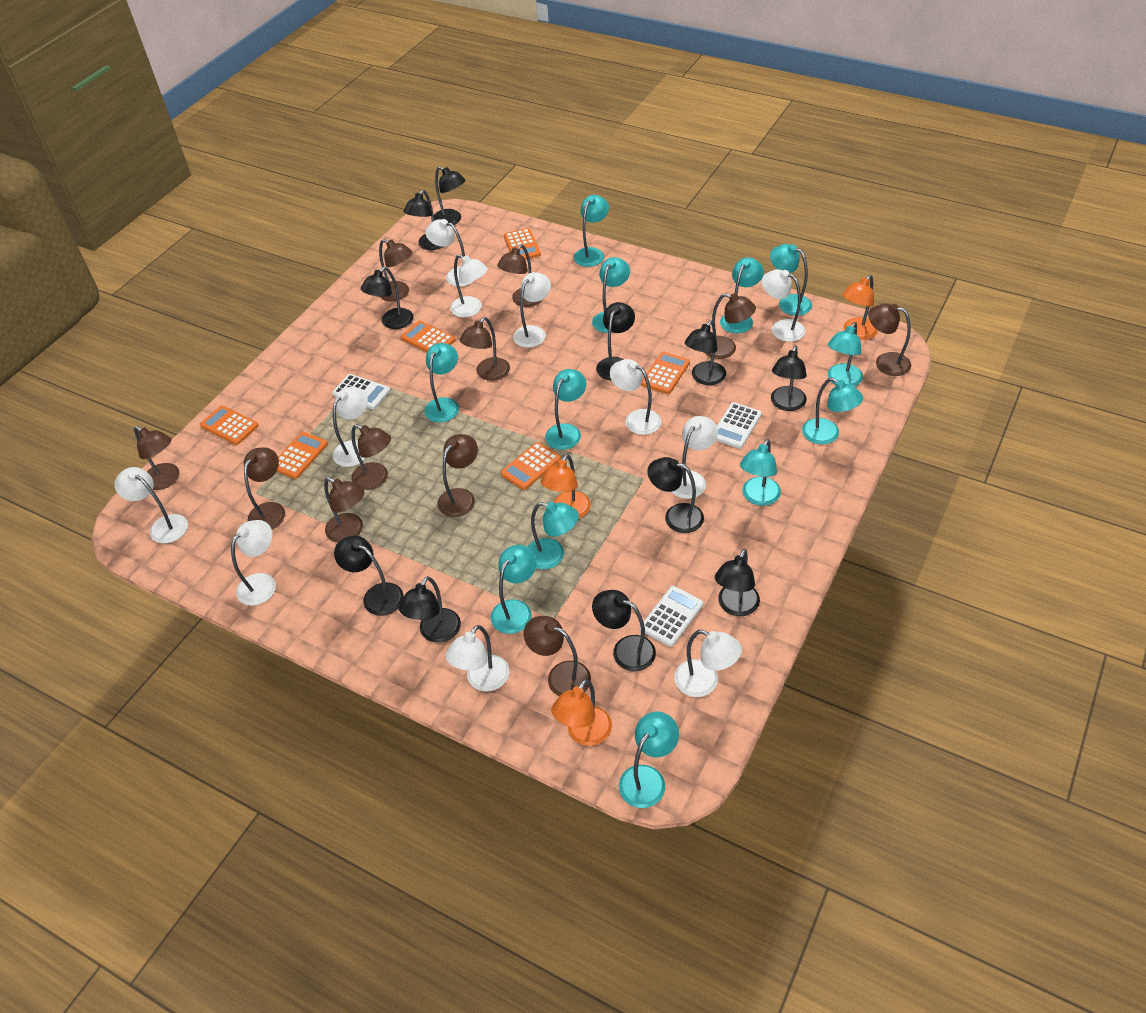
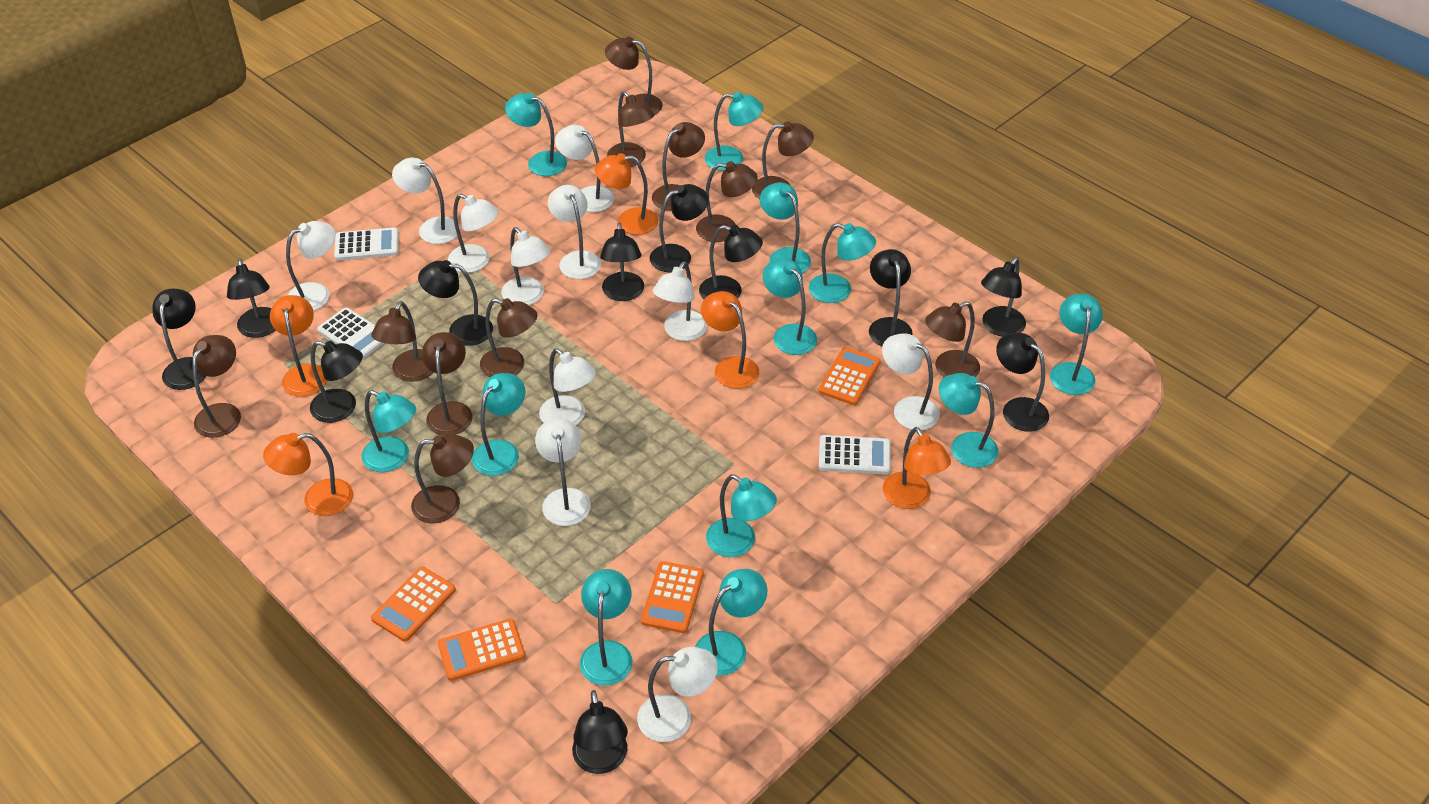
orange calculator: [200,405,259,445] [276,432,328,479] [401,321,456,352] [501,442,561,490] [504,228,541,260] [641,352,690,394] = 6 -> [371,567,456,642] [438,618,525,681] [641,561,704,633] [818,347,881,405] = 4
orange lamp: [541,454,591,519] [552,679,612,746] [842,275,878,340] = 3 -> [263,433,353,516] [270,295,327,397] [595,153,658,235] [701,291,759,389] [883,427,951,509] = 5

